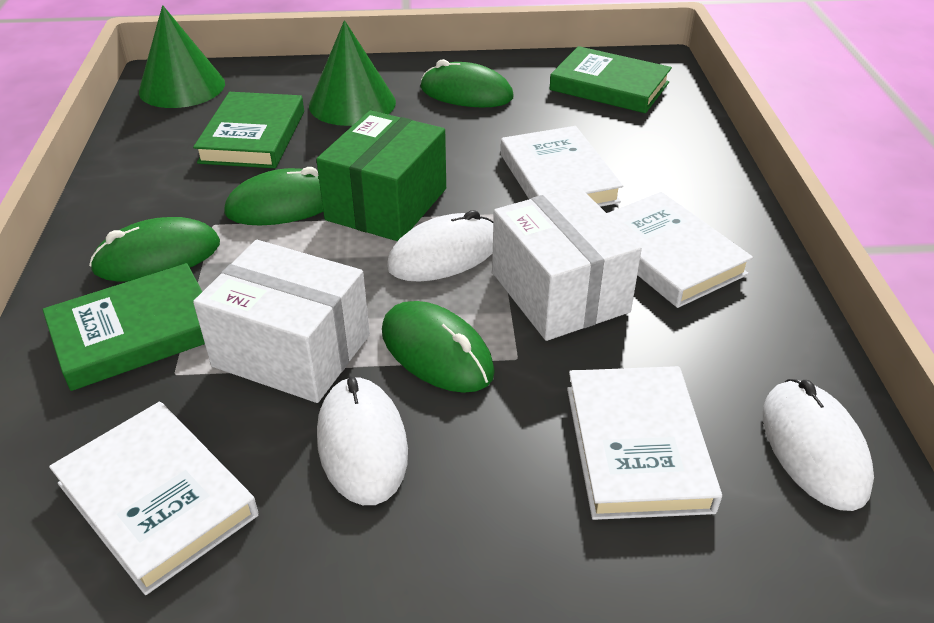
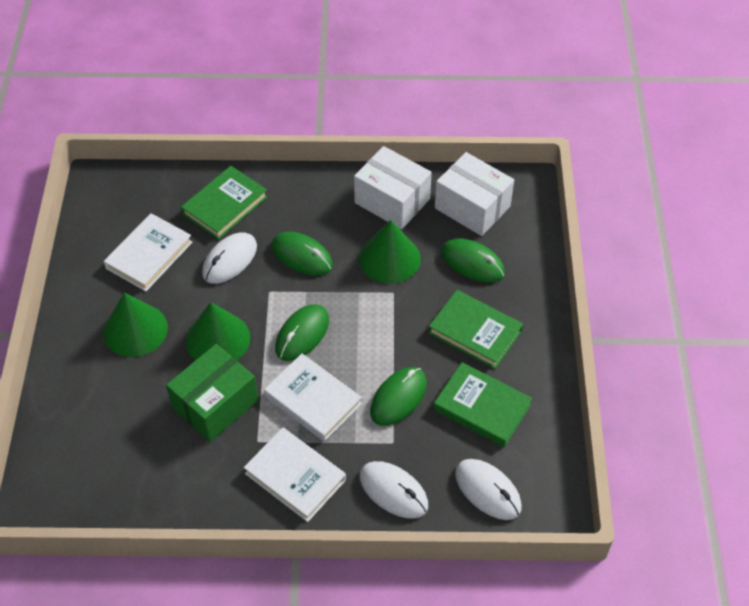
green cone: [139,5,225,108] [309,20,396,126] = 2 -> [103,292,168,357] [186,302,250,360] [359,220,421,284] = 3
white book: [49,402,258,595] [501,126,623,207] [567,366,722,520] [607,192,753,308] = 4 -> [104,213,192,291] [244,428,346,522] [264,353,362,442] = 3

